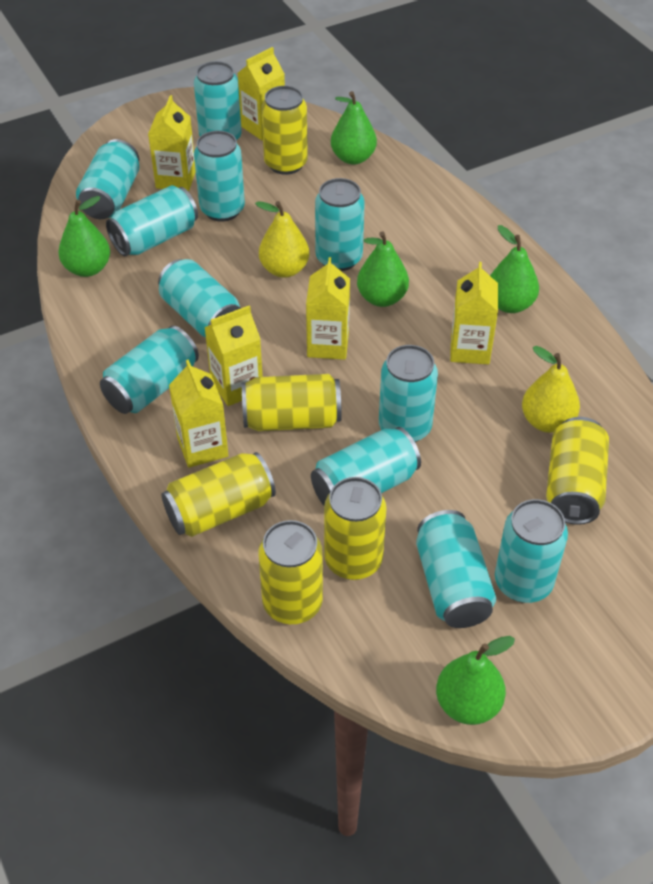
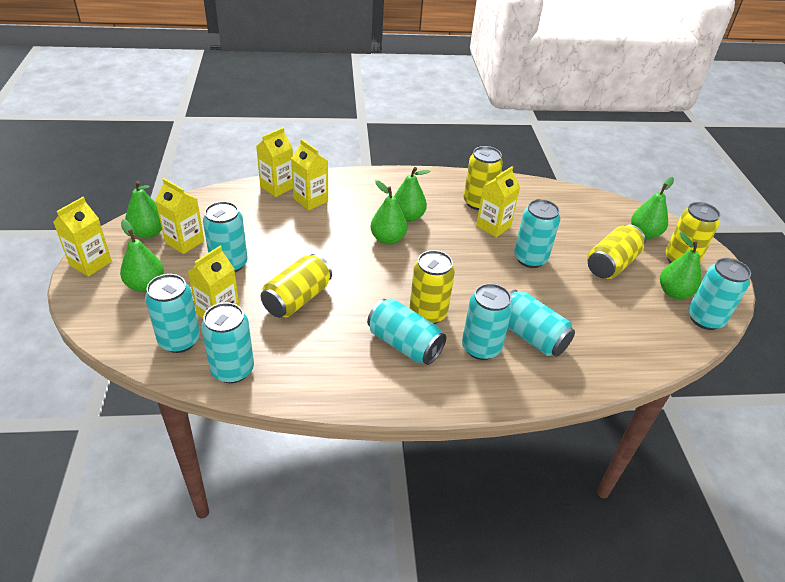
green pear: [58,196,110,277] [331,91,377,165] [357,231,409,307] [436,636,515,725] [490,225,539,313] = 5 -> [120,219,164,292] [125,180,162,238] [370,180,407,245] [394,167,430,222] [631,177,674,239] [660,232,702,299] = 6
turquoise can: [76,139,139,219] [100,326,199,414] [106,185,198,256] [158,259,241,338] [194,61,242,140] [194,131,245,222] [311,427,421,506] [315,178,365,271] [379,345,438,442] [416,510,496,628] [495,499,568,603] = 11 -> [145,274,200,353] [201,303,254,383] [203,201,248,272] [367,298,446,365] [462,283,513,360] [508,290,575,357] [514,199,560,268] [688,258,751,330] = 8
yellow can: [162,452,276,537] [242,374,342,431] [258,520,323,624] [261,86,308,175] [324,477,387,580] [546,417,609,525] = 6 -> [261,254,332,318] [409,250,455,324] [463,146,503,210] [587,224,646,279] [665,202,720,264] = 5
yellow pear: [255,201,309,278] [522,346,580,433] = 2 -> none = 0

